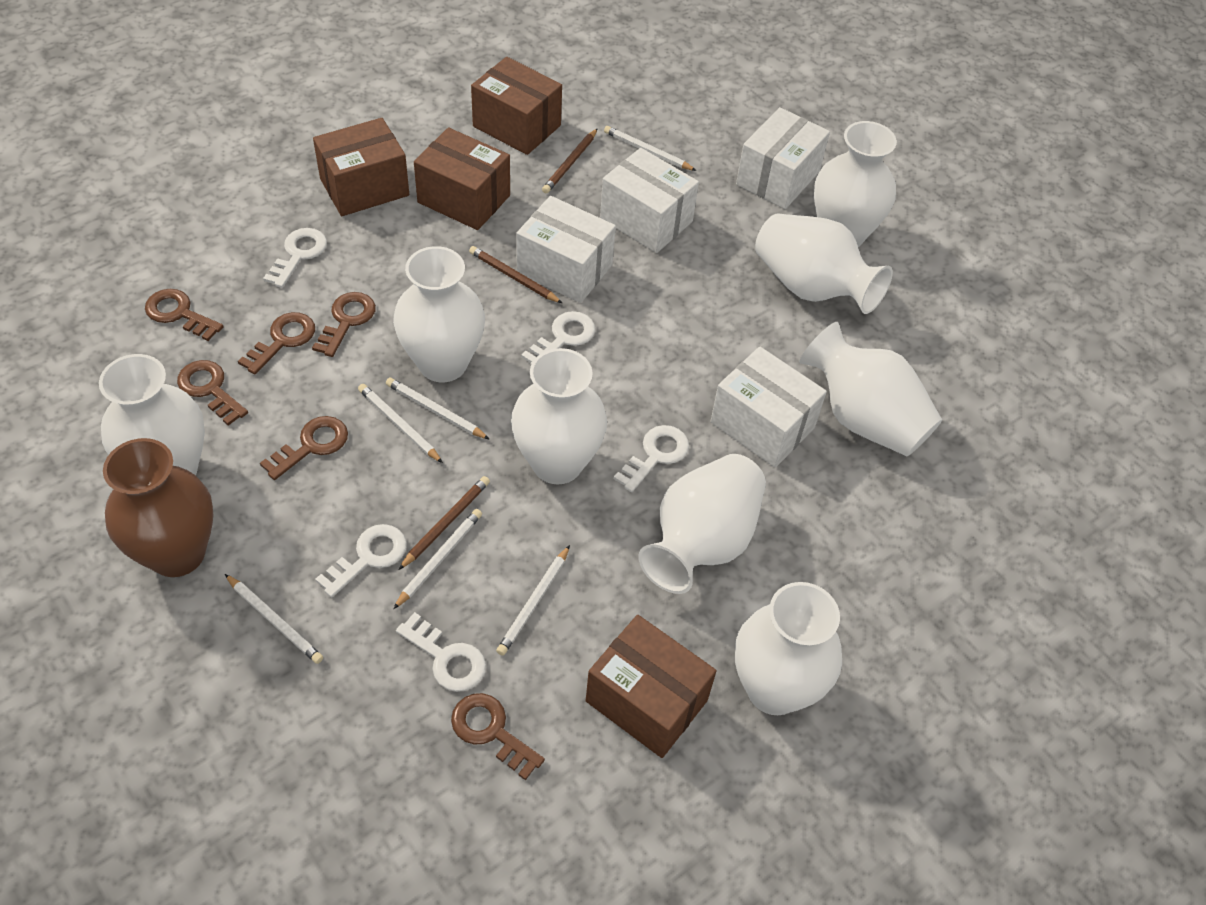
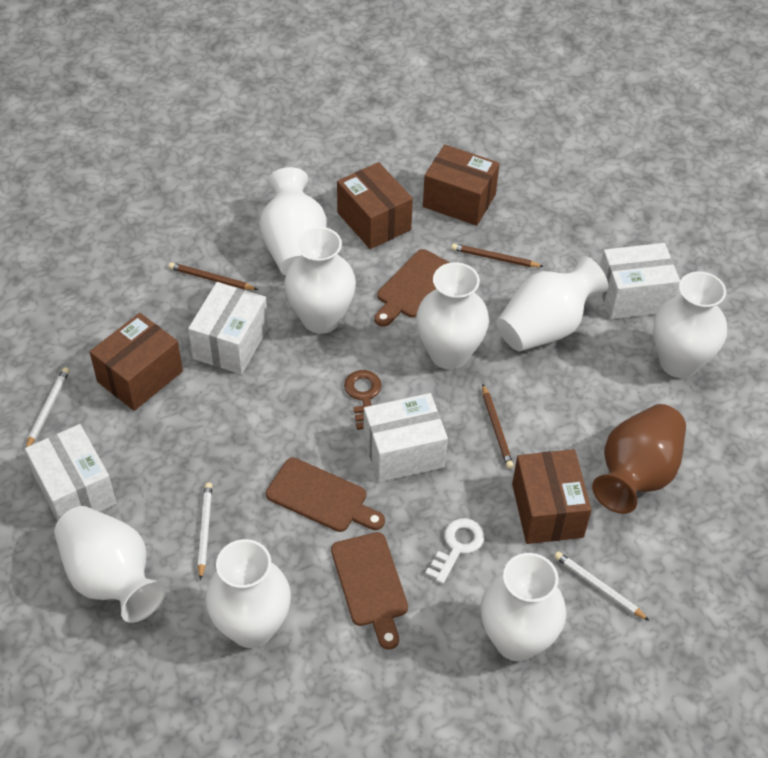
brown cutting board: none = 0 -> [266,458,385,532] [331,532,408,650] [374,249,450,327] = 3
brown key: [145,289,224,341] [177,360,248,426] [238,312,315,374] [260,416,348,480] [312,292,376,357] [451,693,545,780] = 6 -> [344,370,381,430] = 1
white key: [263,228,327,288] [315,524,407,598] [396,612,486,692] [521,311,595,364] [614,425,689,492] = 5 -> [425,518,485,584] = 1
white pencil: [225,574,323,664] [358,384,443,463] [386,378,490,440] [393,509,482,609] [496,545,570,656] [604,126,697,171] = 6 -> [26,367,69,447] [198,482,212,580] [554,551,650,621] = 3

